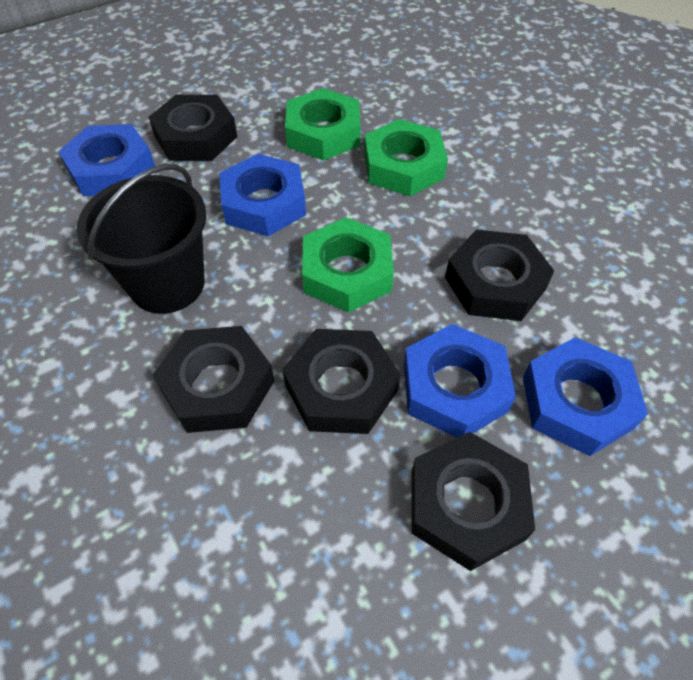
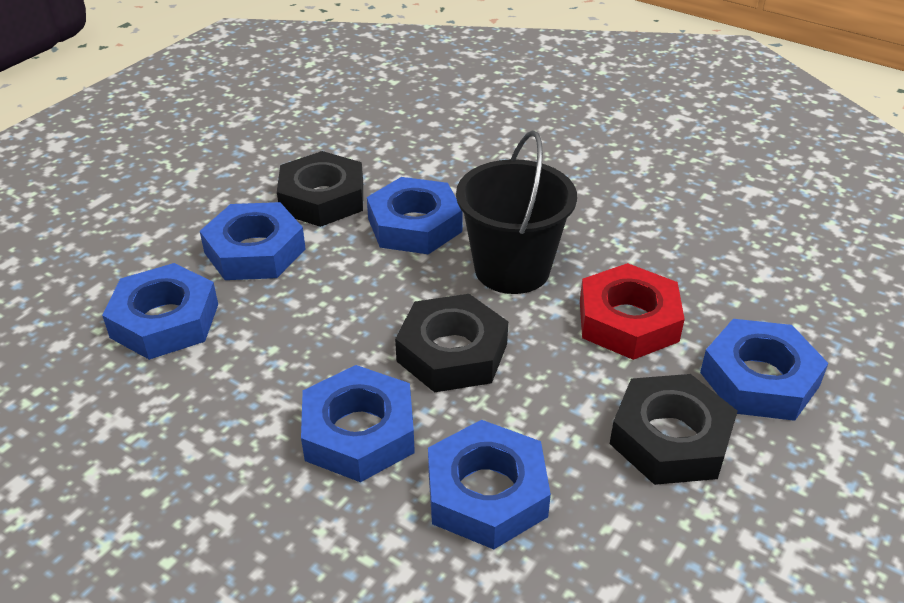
black nut: [149,95,237,161] [153,326,274,433] [282,329,400,434] [412,432,535,571] [445,229,554,321] = 5 -> [277,151,363,227] [395,294,508,393] [610,374,737,485] = 3
blue nut: [58,124,155,196] [219,154,306,236] [404,324,516,437] [523,337,648,456] = 4 -> [102,263,218,360] [200,202,306,280] [301,365,415,482] [367,177,463,254] [428,420,551,549] [700,319,828,421] = 6
green nut: [285,88,360,161] [302,217,394,313] [364,119,448,196] = 3 -> none = 0
red nut: none = 0 -> [580,263,685,360] = 1

